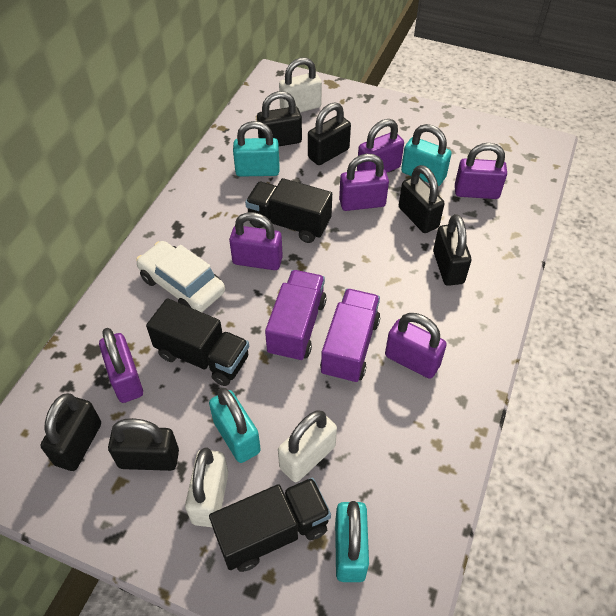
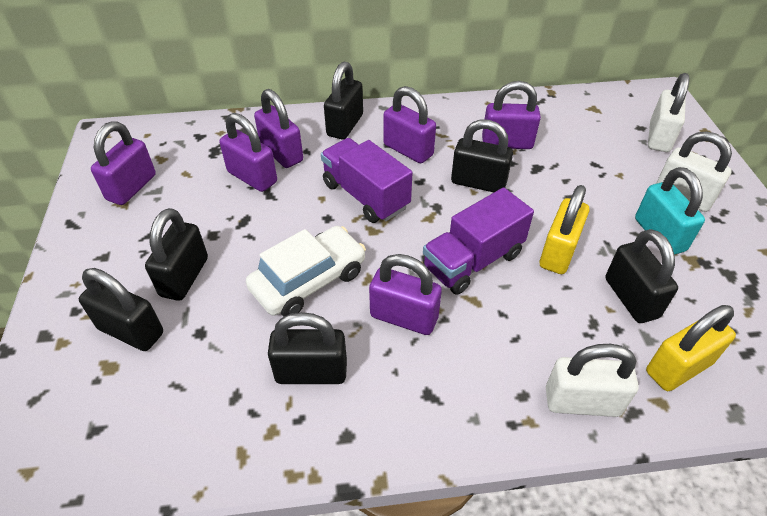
black truck: [146,298,249,386] [209,478,331,572] [245,178,332,243] = 3 -> none = 0
turquoise padlock: [209,388,261,463] [233,121,279,177] [335,501,369,582] [401,124,452,186] = 4 -> [635,167,705,255] = 1
yellow padlock: none = 0 -> [540,185,589,274] [646,305,736,391] = 2

